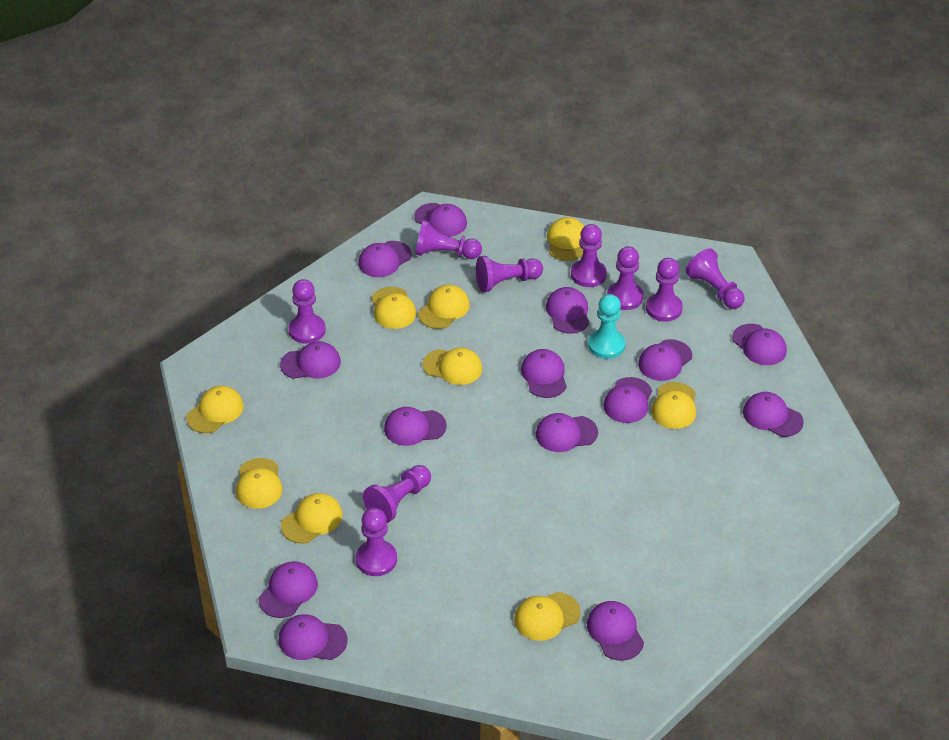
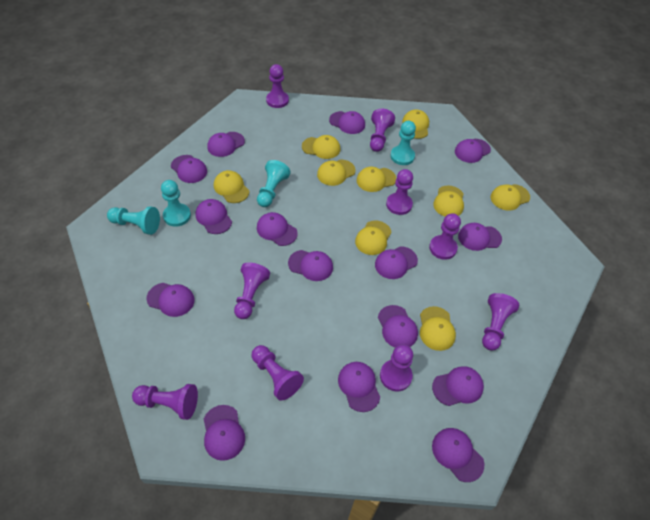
purple cap: [259,561,318,618] [278,614,348,660] [280,341,341,379] [358,241,412,277] [384,407,446,446] [414,203,467,237] [521,349,567,398] [536,413,598,452] [546,287,589,333] [587,601,644,661] [603,377,652,423] [638,339,692,381] [732,324,787,365] [743,392,804,437] = 14 -> [146,283,195,317] [171,155,207,183] [196,199,232,234] [204,405,245,461] [207,132,245,157] [257,212,298,246] [288,250,333,281] [329,111,365,134] [338,362,380,412] [375,246,418,279] [378,305,418,348] [432,366,484,406] [432,428,484,482] [455,139,491,163] [458,223,502,251] = 15
turquoise pawn: [588,294,625,359] = 1 -> [107,206,160,235] [161,180,191,227] [257,160,291,207] [390,121,416,165] = 4

